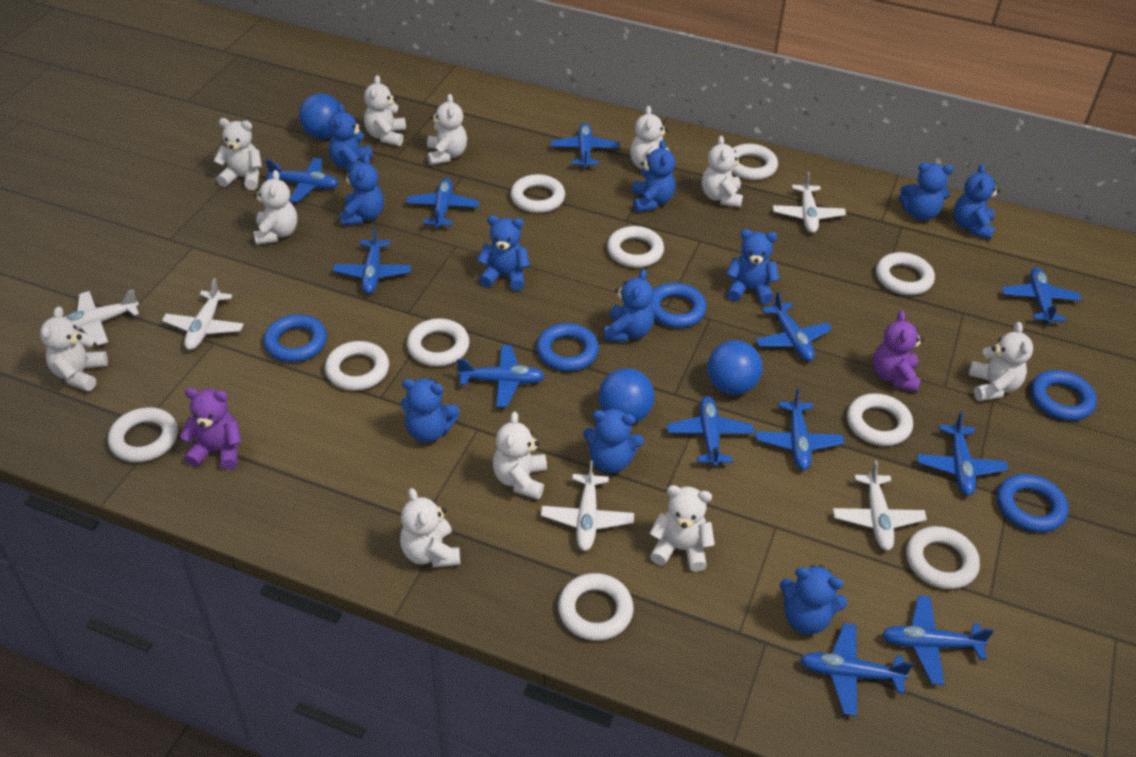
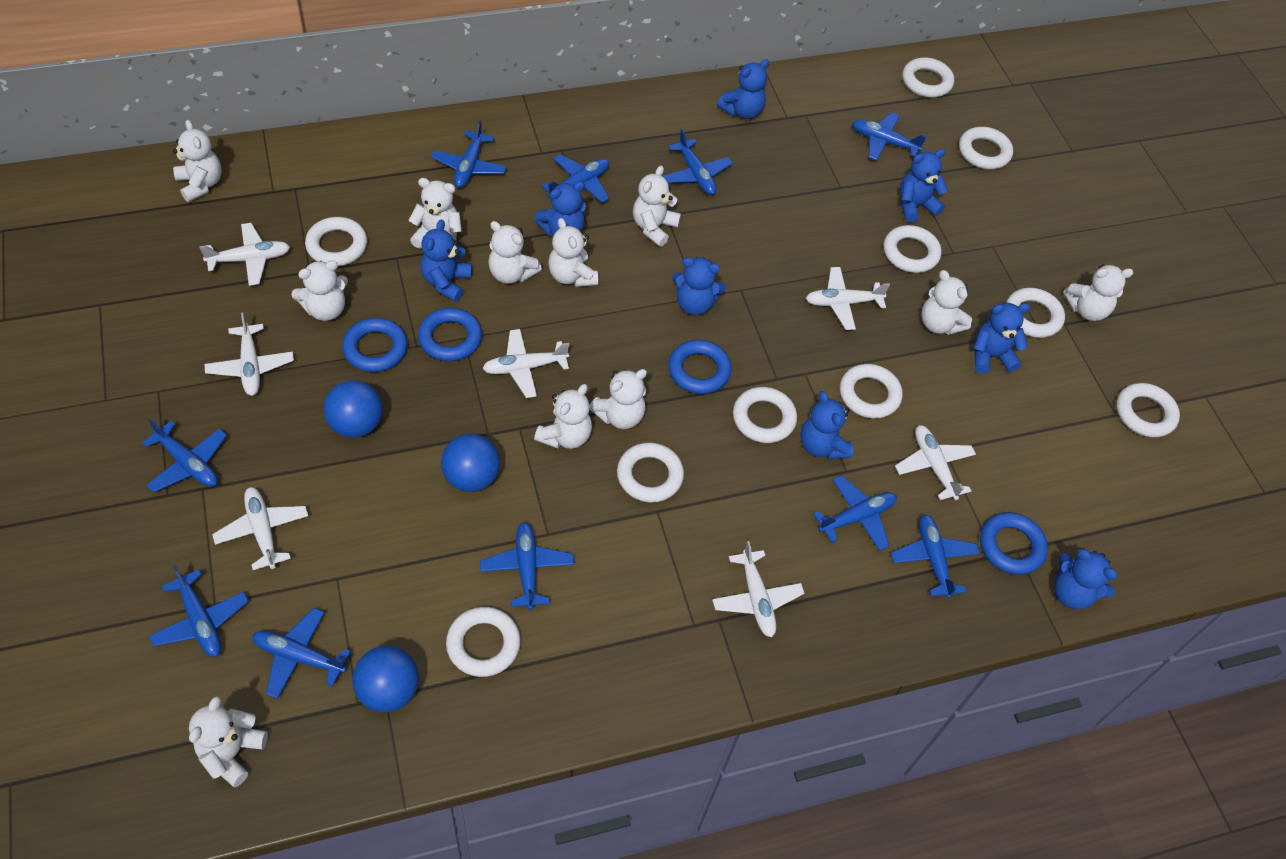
blue plane: [265,158,339,202] [333,226,411,294] [406,178,479,228] [457,345,545,407] [551,123,619,168] [667,396,755,467] [755,291,832,361] [755,388,844,470] [800,623,913,716] [882,596,994,685] [917,412,1008,496] [1002,267,1082,324] = 12 -> [142,419,227,492] [149,565,249,657] [252,608,351,699] [431,120,507,188] [480,522,574,610] [541,154,609,203] [663,129,733,195] [813,475,897,551] [852,112,927,160] [891,514,980,599] = 10
blue ring: [263,314,327,362] [537,323,599,371] [650,283,707,328] [997,474,1069,533] [1030,370,1097,421] = 5 -> [342,318,408,372] [418,308,482,361] [668,340,732,394] [980,512,1048,575] = 4
blue teddy bear: [328,104,373,172] [340,154,384,225] [401,379,459,443] [477,215,530,291] [583,409,644,473] [604,269,654,342] [632,140,675,212] [726,229,780,305] [780,565,847,635] [899,163,954,221] [953,164,1000,239] = 11 -> [420,219,472,302] [535,182,586,236] [672,257,726,315] [717,59,769,119] [801,391,853,460] [900,149,948,222] [973,303,1030,374] [1054,549,1117,609] = 8
purple teddy bear: [180,388,242,470] [873,311,924,393] = 2 -> none = 0
white plane: [64,289,139,345] [162,278,244,350] [541,461,634,551] [773,172,846,233] [833,461,927,550] = 5 -> [199,223,290,286] [204,313,294,396] [212,487,308,570] [482,329,569,398] [712,541,804,637] [805,267,890,330] [895,425,976,500] = 7

